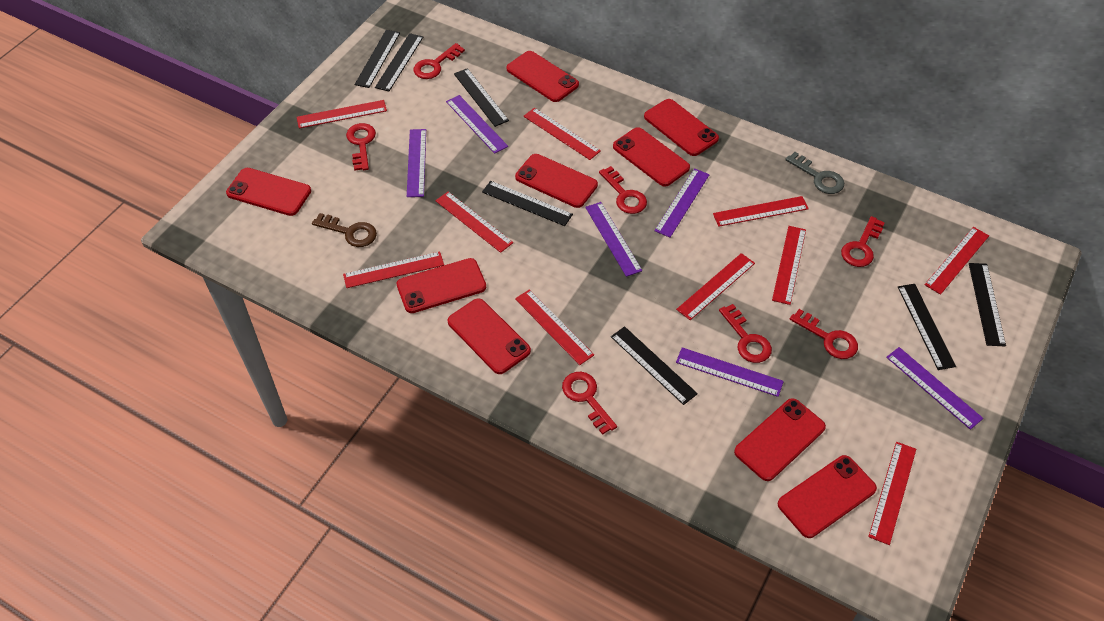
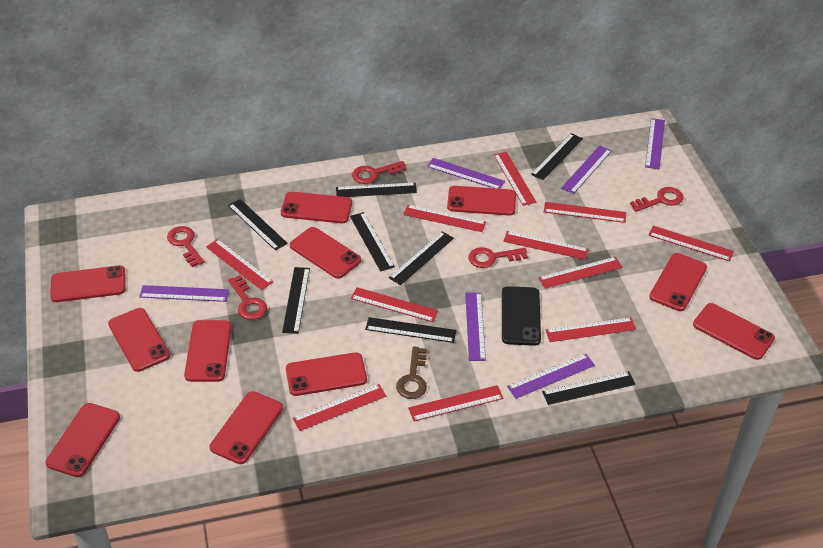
black phone: none = 0 -> [502,286,541,346] = 1
black ruler: [355,30,400,88] [375,33,423,91] [454,68,509,127] [482,181,573,226] [611,326,698,405] [898,284,956,370] [969,263,1006,346] = 7 -> [228,199,288,251] [282,267,310,334] [336,183,417,197] [350,212,395,272] [365,317,456,343] [389,231,454,285] [531,133,583,180] [542,371,636,405] = 8
grey key: [785,152,844,194] = 1 -> none = 0
red key: [346,123,376,171] [413,43,465,79] [562,372,617,435] [599,166,647,214] [719,304,772,363] [790,309,858,359] [841,216,885,267] = 7 -> [167,226,204,267] [228,275,267,320] [352,161,407,184] [468,247,528,268] [630,187,684,212] = 5
red phone: [226,168,311,216] [397,258,486,313] [447,298,531,374] [506,51,579,102] [515,154,598,208] [613,127,690,187] [644,99,719,156] [734,398,826,481] [777,455,877,538] = 9 -> [46,403,120,477] [50,265,126,302] [108,308,170,372] [184,320,232,382] [210,391,283,464] [281,192,352,223] [286,352,367,396] [290,227,361,279] [447,186,516,216] [649,253,707,311] [693,303,775,360] = 11
red ruler: [297,100,387,128] [343,251,444,288] [435,192,513,253] [515,289,594,365] [523,108,601,160] [676,253,755,320] [713,196,809,227] [772,226,806,305] [868,442,916,545] [925,227,989,295] = 10 -> [206,239,273,290] [293,384,386,431] [351,287,438,322] [403,205,486,232] [408,385,503,421] [494,152,536,206] [503,231,588,260] [538,257,622,289] [544,202,626,223] [546,317,636,342] [648,226,734,261] = 11

